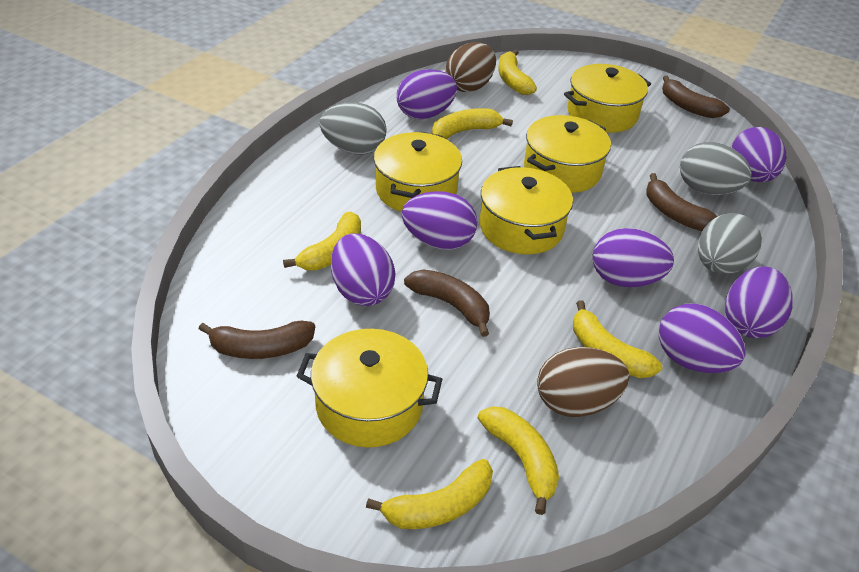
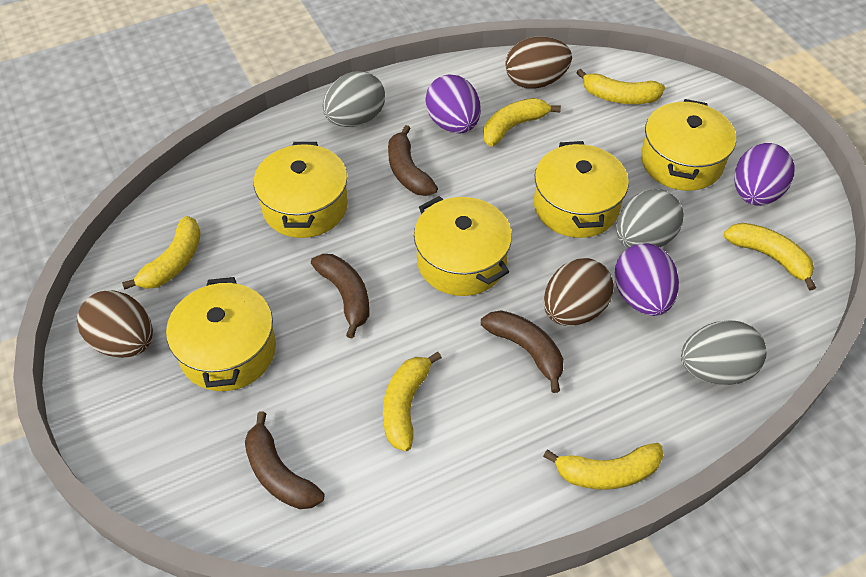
brown egg: [445,42,496,92] [537,347,629,417] = 2 -> [77,290,153,358] [505,37,572,89] [544,258,614,326] = 3
purple egg: [331,234,395,306] [397,69,457,119] [402,191,477,250] [593,228,674,287] [659,303,746,373] [725,266,793,338] [731,127,786,182] = 7 -> [425,74,481,134] [614,244,679,316] [734,143,794,206] = 3

